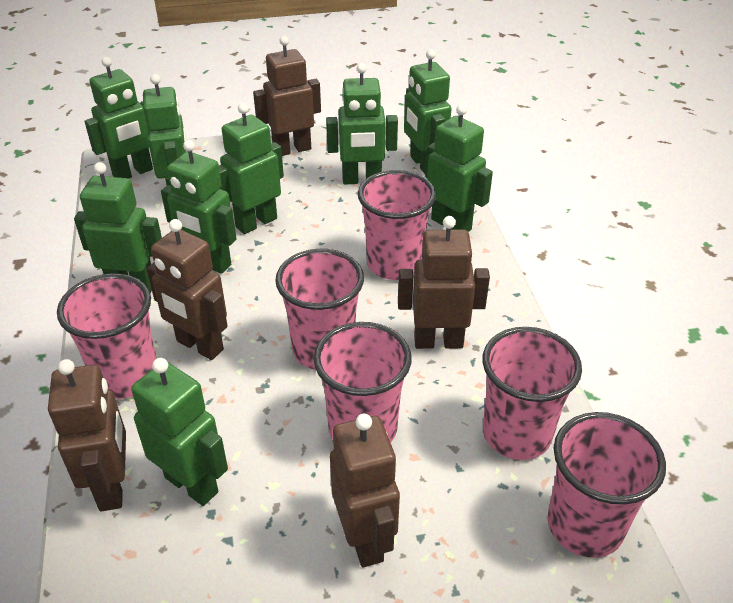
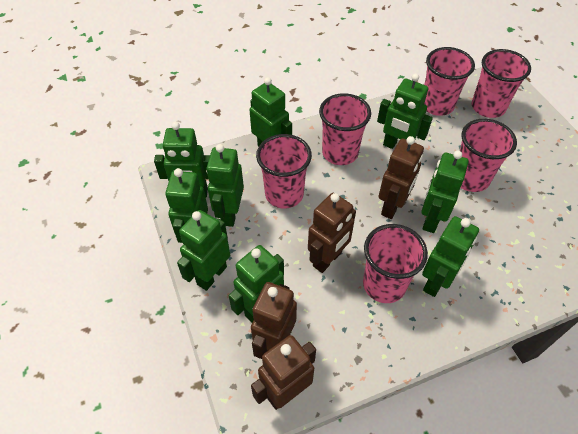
brown robot: [48,359,126,511] [147,219,227,360] [253,36,321,156] [330,414,400,567] [398,216,490,349] = 5 -> [251,282,297,359] [251,335,316,410] [308,193,356,273] [379,136,424,219] = 4

